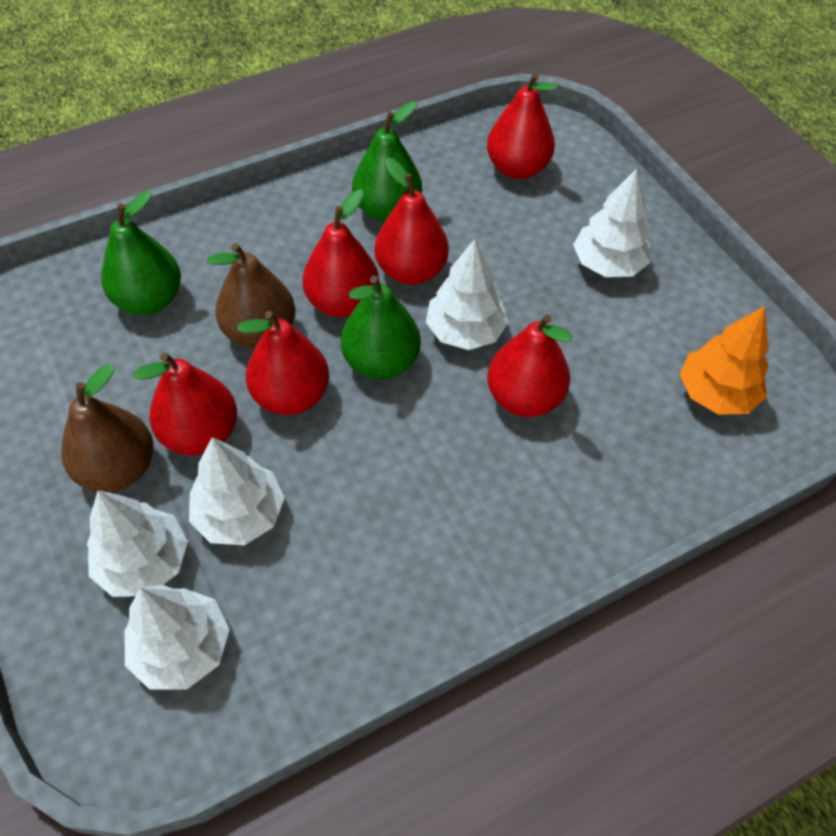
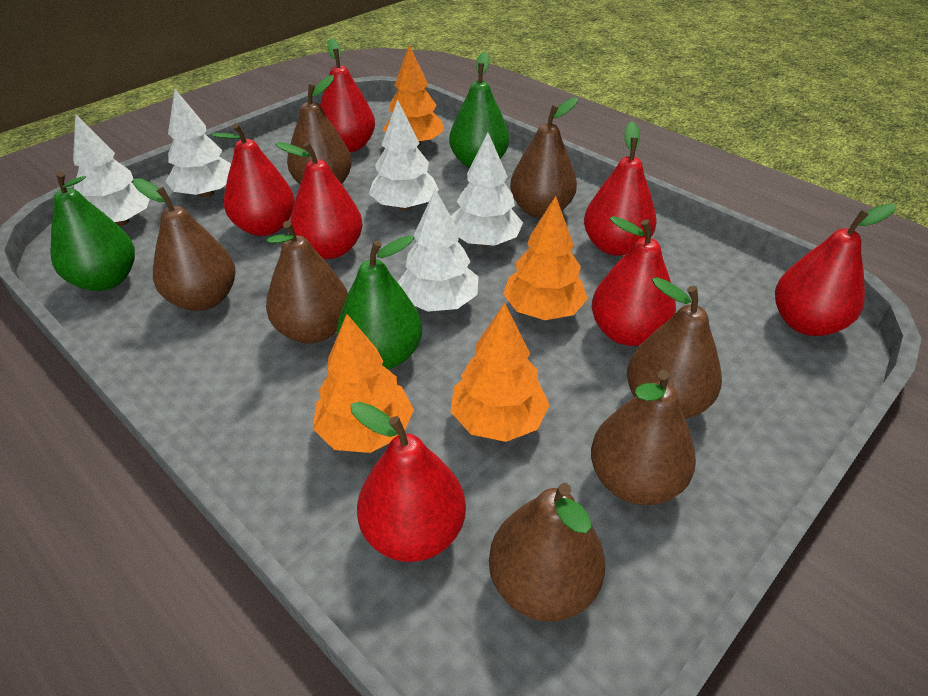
brown pear: [61,364,153,492] [207,243,295,348] = 2 -> [133,178,236,311] [266,221,348,344] [287,75,352,184] [489,483,605,622] [510,97,578,218] [591,370,696,505] [627,277,722,419] = 7
orange tree: [680,306,769,415] = 1 -> [313,314,414,453] [383,45,444,147] [451,303,549,442] [503,196,588,320] = 4
red pear: [133,352,237,455] [237,311,329,415] [302,189,379,317] [375,158,449,285] [487,73,558,179] [487,315,573,417] = 6 -> [212,123,295,236] [275,142,363,259] [320,38,375,152] [350,402,466,562] [584,122,657,256] [592,216,676,346] [775,203,896,336] = 7

